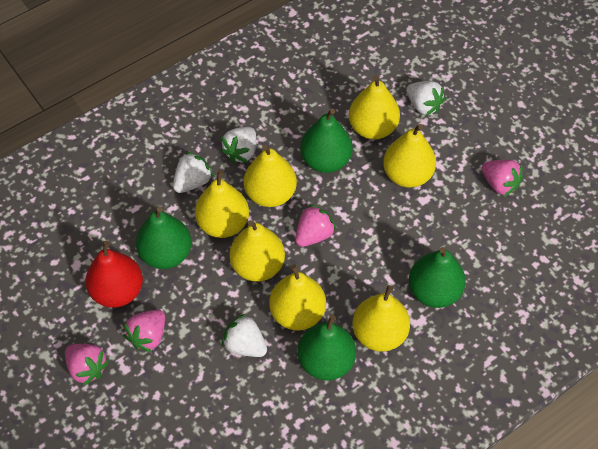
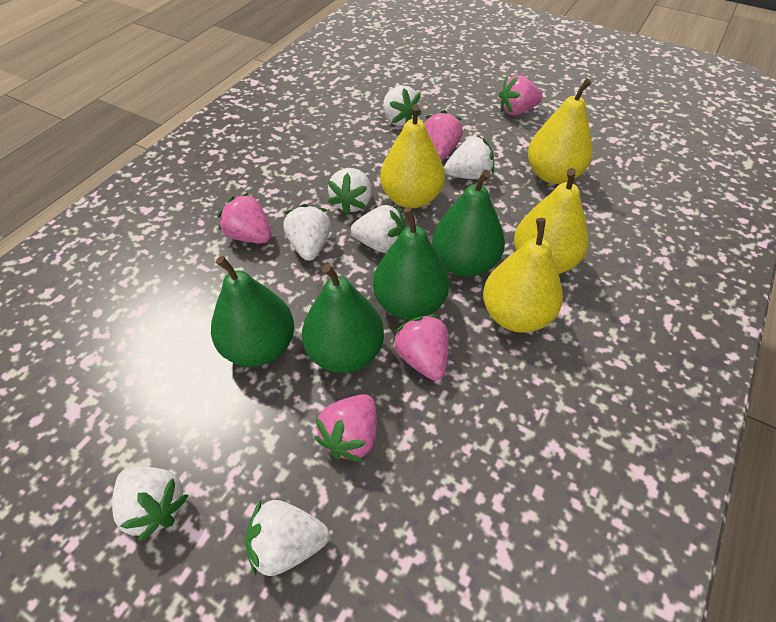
pink strawberry: [65,344,109,386] [124,310,165,352] [295,204,336,247] [481,160,523,197] = 4 -> [218,193,272,243] [315,394,377,462] [392,315,448,380] [424,110,463,160] [499,75,543,115] = 5
red pear: [86,241,143,308] = 1 -> none = 0
white strawberry: [173,152,213,193] [221,127,256,163] [222,314,267,357] [406,81,445,116] = 4 -> [112,466,188,542] [245,500,329,576] [283,204,331,261] [328,168,372,215] [351,205,405,253] [383,86,422,126] [444,135,494,179] = 7
yellow pear: [195,170,249,238] [229,220,285,282] [244,144,297,207] [269,264,326,331] [349,75,400,140] [352,285,410,352] [383,124,436,188] = 7 -> [380,104,445,208] [483,218,563,333] [514,168,588,274] [528,78,592,184] = 4

